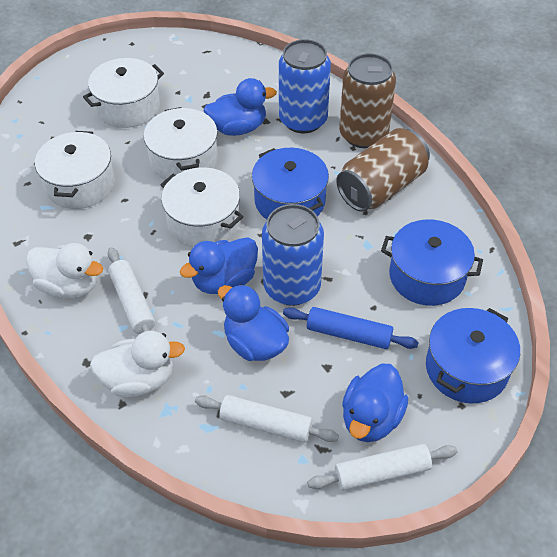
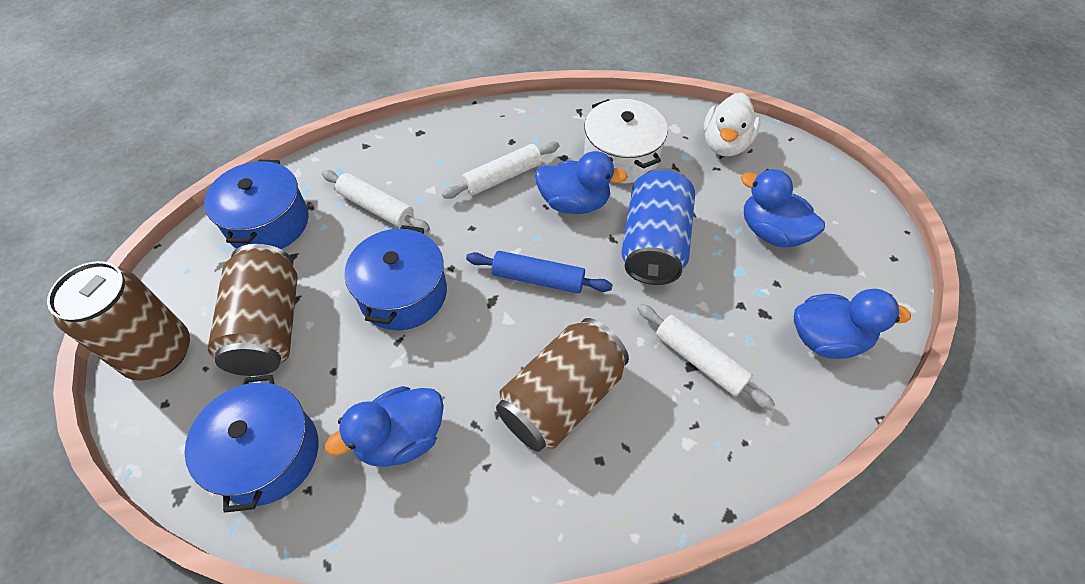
blue can: [262,204,324,306] [279,39,331,133] = 2 -> [621,168,695,285] = 1
brown can: [336,128,430,212] [339,53,396,148] = 2 -> [47,261,190,381] [208,244,298,376] [496,318,629,452] = 3
white duck: [26,243,103,298] [90,331,185,397] = 2 -> [704,92,760,157] = 1
white pot: [35,131,115,209] [83,58,164,128] [144,107,218,180] [160,167,244,247] = 4 -> [584,99,668,183] = 1

